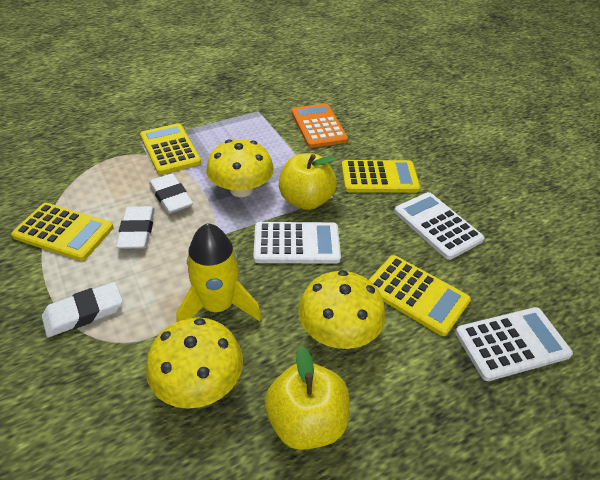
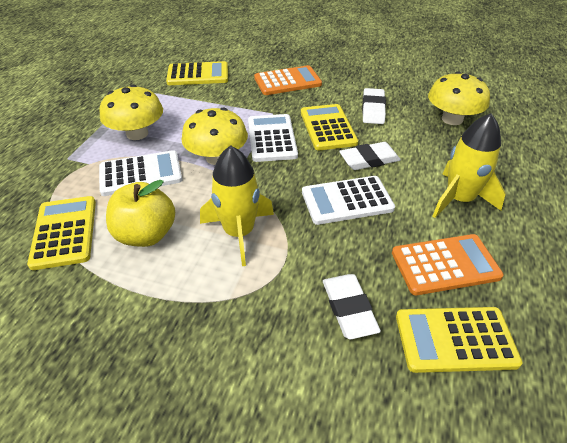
orange calculator: [291,104,348,148] = 1 -> [254,65,322,95] [392,234,504,295] = 2
yellow apple: [265,346,349,450] [279,153,337,210] = 2 -> [106,180,175,247] = 1
yellow rocket: [176,223,262,322] = 1 -> [200,145,274,266] [433,113,505,218] = 2

